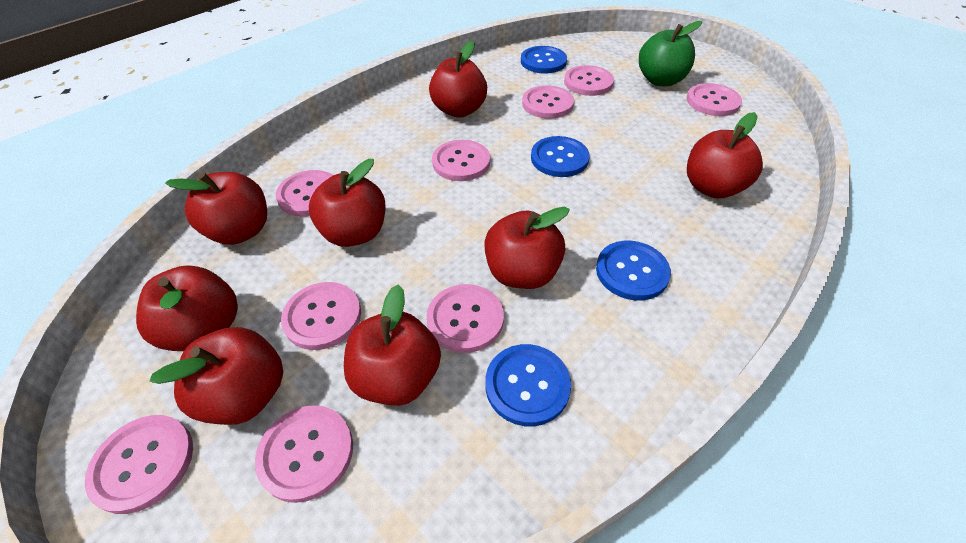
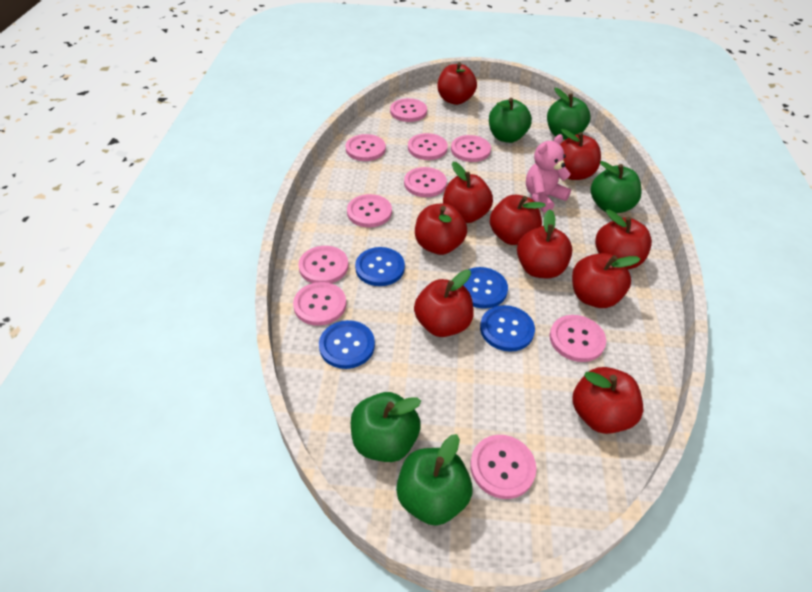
green apple: [639,21,702,86] = 1 -> [351,392,421,462] [396,434,472,526] [489,98,532,143] [547,88,590,140] [591,161,642,213] = 5
pink button: [85,415,193,514] [255,405,353,503] [276,170,333,216] [281,282,361,350] [426,284,504,353] [432,140,490,181] [522,85,574,119] [564,65,614,96] [687,83,742,116] = 9 -> [293,282,346,326] [298,246,349,283] [345,134,386,161] [347,194,392,227] [390,98,427,122] [404,167,447,197] [408,133,448,160] [451,135,491,162] [470,435,536,499] [550,315,606,362] = 10
pink teddy bear: none = 0 -> [526,134,571,213] = 1
red apple: [136,265,238,351] [150,327,283,425] [165,172,267,245] [309,159,386,247] [344,285,441,406] [429,41,487,118] [484,207,570,289] [687,112,763,198] = 8 -> [414,270,474,337] [415,203,467,255] [438,62,477,105] [443,162,493,223] [490,195,546,245] [517,209,573,278] [560,129,601,180] [572,253,641,308] [572,367,643,434] [595,210,652,269] = 10

